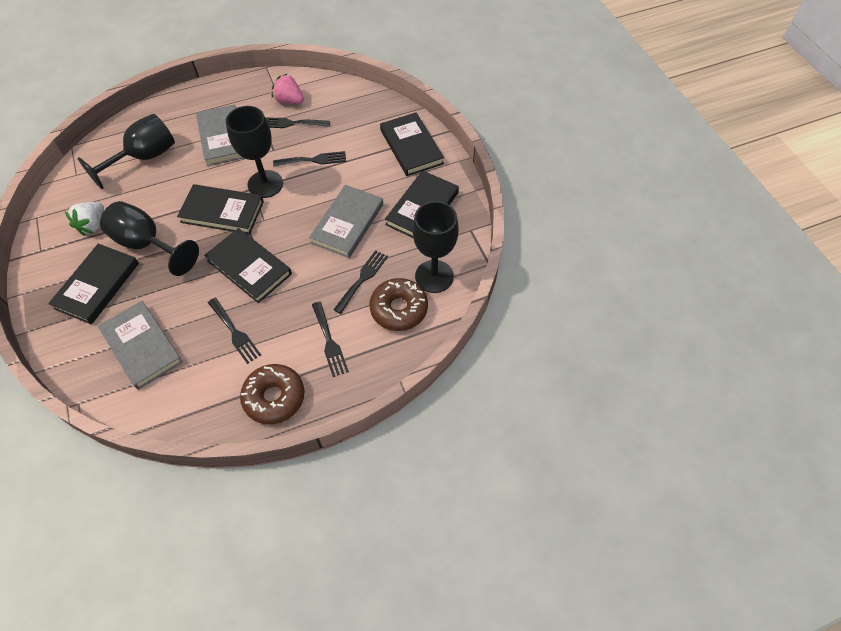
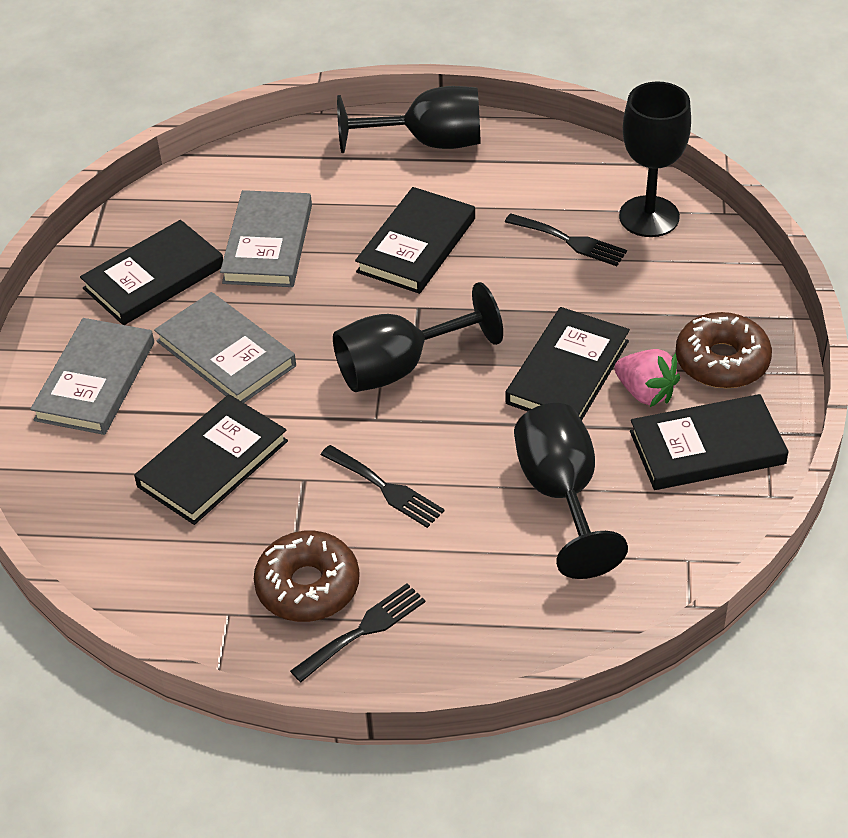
black fork: [208,298,261,364] [265,117,330,128] [273,151,346,166] [312,301,349,377] [333,250,388,314] = 5 -> [290,583,426,682] [320,445,445,528] [505,213,627,266] = 3
white strawberry: [65,202,104,236] = 1 -> none = 0

